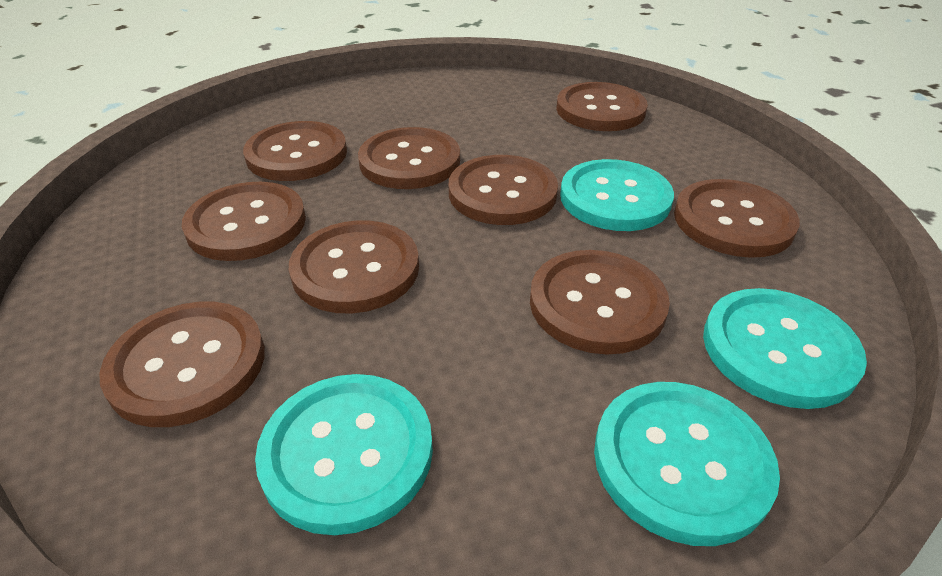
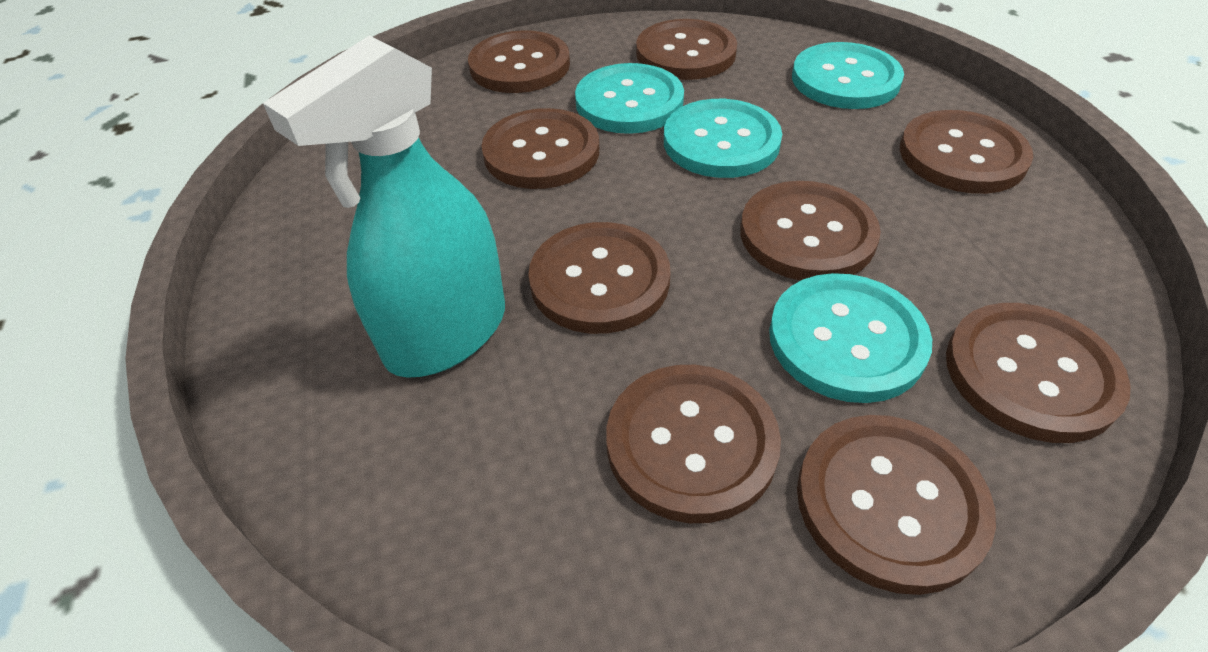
turquoise spray bottle: none = 0 -> [263,35,505,378] = 1

